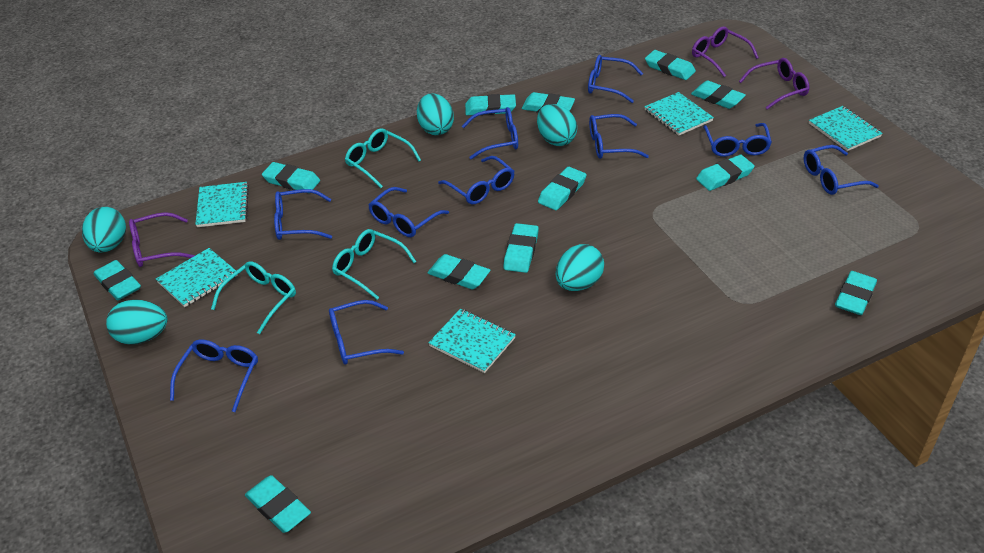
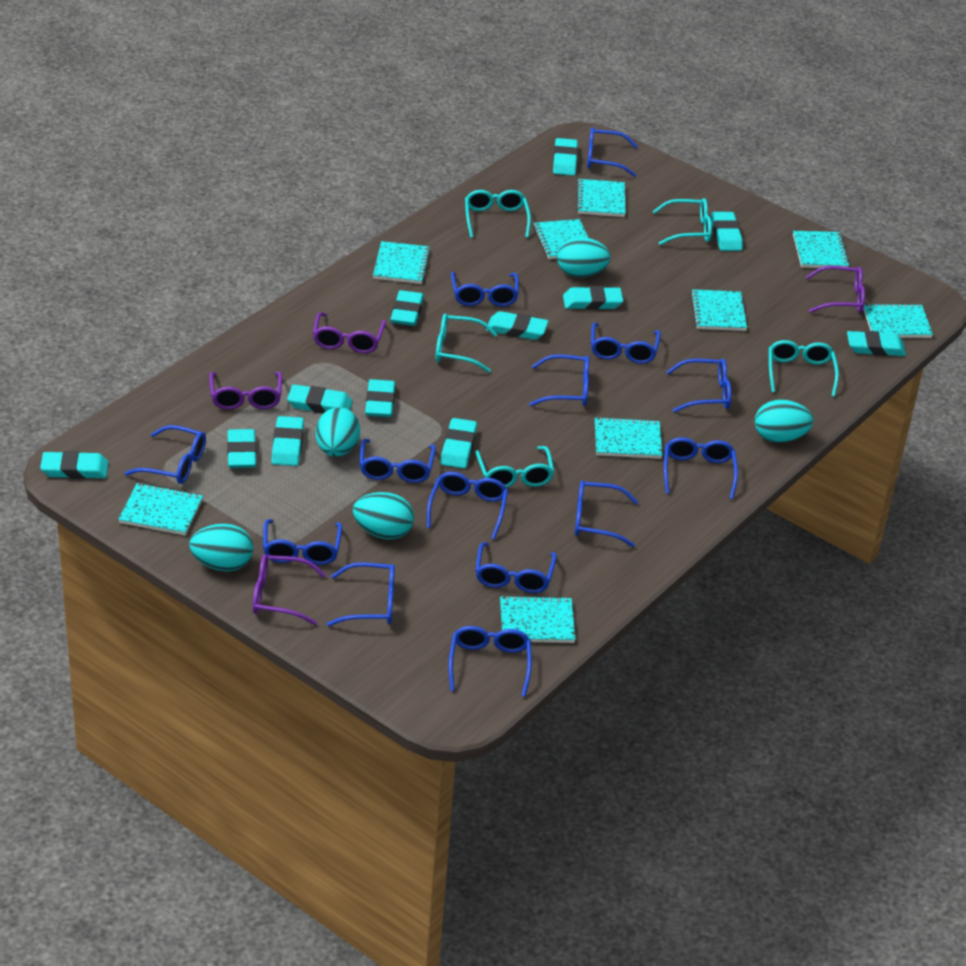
blue glasses: [170,339,258,412] [274,189,332,240] [329,300,404,364] [368,187,449,237] [438,156,514,205] [462,107,518,159] [588,55,643,103] [589,114,649,159] [703,123,772,157] [804,145,879,195] = 10 -> [125,425,206,484] [263,519,342,565] [327,562,395,626] [360,439,436,483] [427,472,508,540] [449,626,532,697] [451,272,519,307] [475,542,557,593] [529,354,590,406] [575,481,638,547] [587,127,638,177] [591,322,661,364] [664,437,738,499] [666,359,731,412] = 14
purple glasses: [129,212,195,267] [692,27,759,77] [739,58,809,110] = 3 -> [209,371,282,410] [253,554,326,625] [313,312,386,353] [806,266,865,313] = 4
turquoise glasses: [211,261,296,334] [332,229,416,299] [345,128,421,188] = 3 -> [435,313,498,373] [465,190,531,238] [475,446,555,488] [653,198,712,245] [769,340,839,397] = 5
turquoise notebook: [156,248,238,307] [195,182,249,227] [428,309,516,373] [644,92,714,136] [809,106,883,151] = 5 -> [118,483,203,535] [373,241,430,284] [500,595,576,643] [533,219,588,259] [577,179,626,217] [595,417,662,459] [691,289,747,331] [793,231,850,268] [863,303,933,338] = 9

